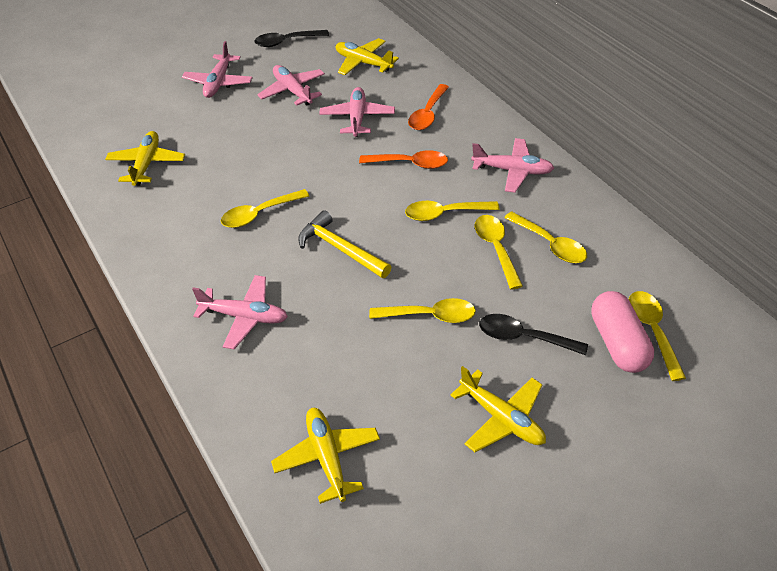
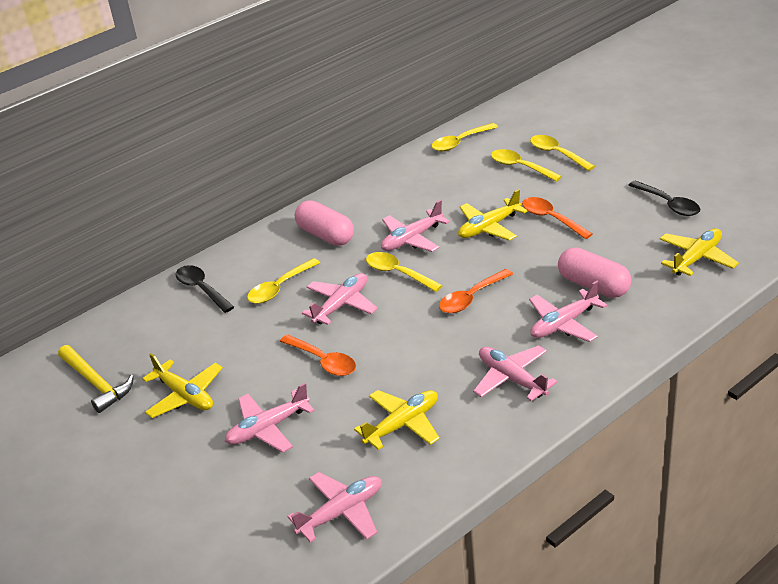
orange spoon: [359,150,448,169] [408,84,449,130] = 2 -> [280,334,356,376] [439,269,513,313] [522,197,593,239] = 3
pink capsule: [591,291,654,373] = 1 -> [295,200,354,246] [558,247,631,298] = 2
pink plane: [182,41,253,98] [192,275,288,349] [257,65,325,106] [319,87,395,137] [471,138,554,193] = 5 -> [225,383,315,453] [287,472,382,543] [302,273,378,325] [381,200,450,252] [473,345,558,401] [529,281,607,342] = 6
yellow spoon: [221,189,309,228] [369,298,476,323] [405,201,499,221] [475,215,523,289] [504,212,587,263] [628,291,686,381] = 6 -> [247,258,320,304] [366,252,443,292] [431,123,498,152] [491,149,562,182] [530,135,595,171] = 5

